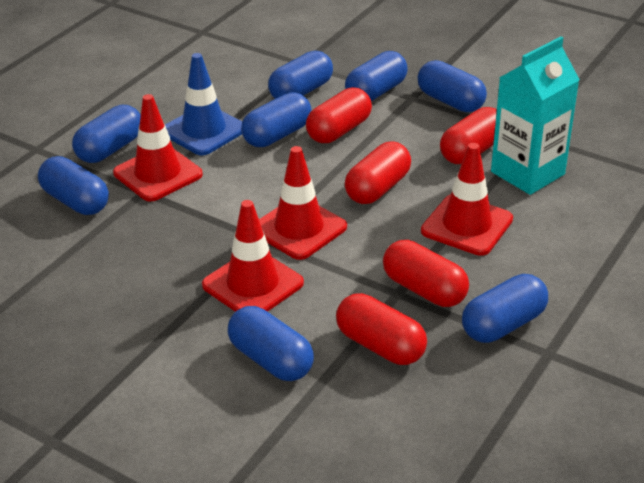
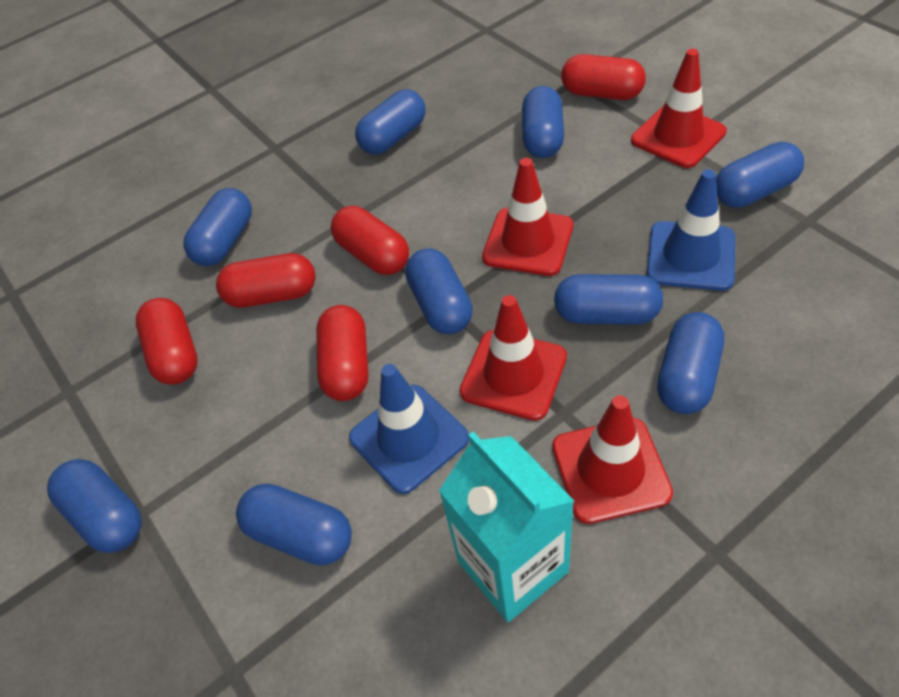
blue capsule: [38,156,109,215] [72,105,141,163] [228,306,314,381] [241,92,312,147] [268,51,333,99] [345,51,408,101] [418,60,487,112] [462,274,548,343] = 8 -> [47,459,142,553] [183,188,252,266] [236,484,352,566] [355,89,426,155] [405,249,473,334] [522,86,564,158] [554,274,663,325] [657,312,724,414] [716,142,804,208] = 9
blue traffic cone: [165,53,242,156] = 1 -> [349,364,469,494] [646,169,735,291] = 2

